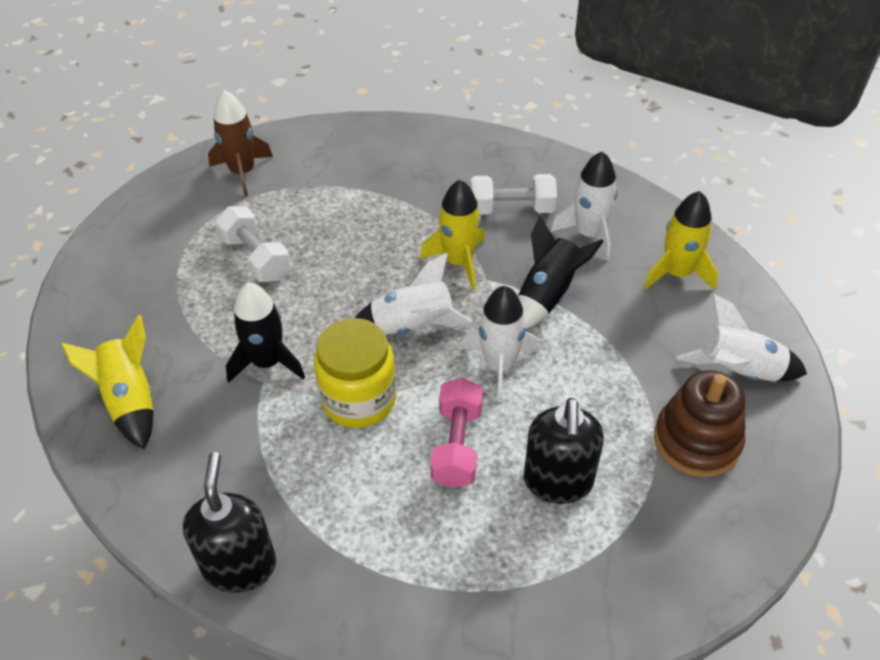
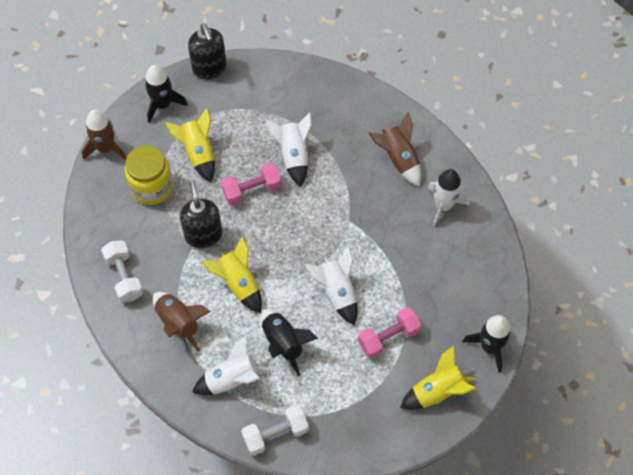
black rocket: [226,282,305,383] [518,216,604,329] = 2 -> [145,65,188,123] [261,309,318,376] [463,315,511,372] = 3
brown rocket: [208,90,273,197] = 1 -> [82,110,127,160] [153,292,211,352] [368,112,422,186] = 3
brown stacking toy: [654,370,745,477] = 1 -> none = 0
pink dumbbell: [430,378,483,488] = 1 -> [221,162,282,205] [358,307,421,358] = 2

